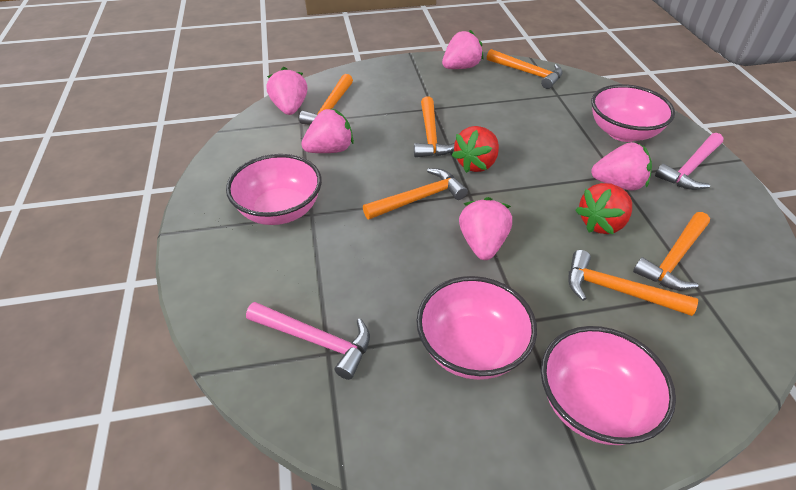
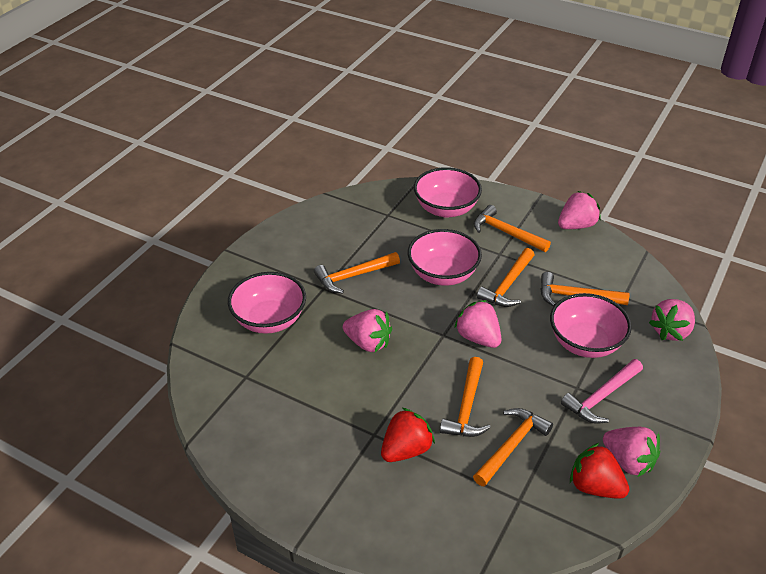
pink hammer: [246,302,370,380] [655,133,724,190] = 2 -> [561,359,643,424] = 1

